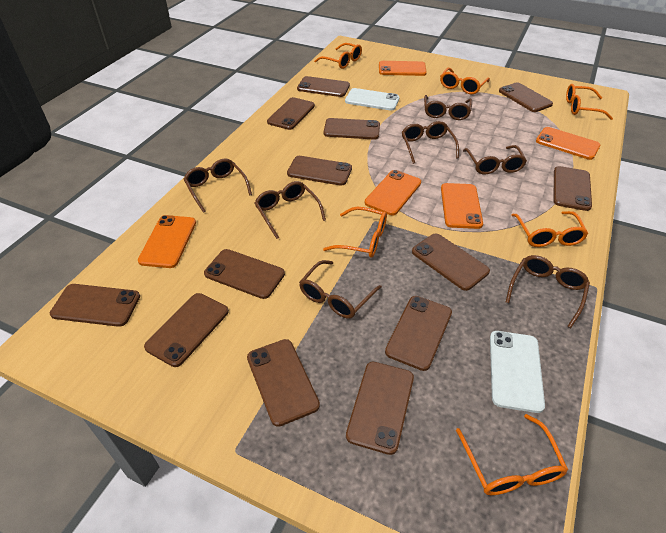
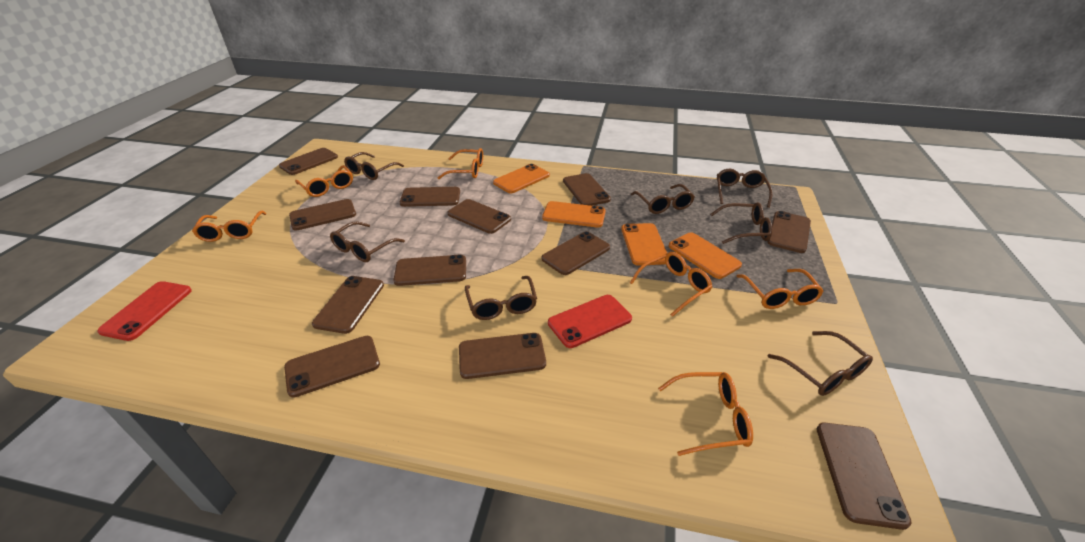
brown phone: [50,284,140,327] [144,293,229,367] [204,249,285,299] [247,339,320,427] [267,97,315,130] [287,156,352,186] [297,76,350,97] [324,118,380,140] [346,362,414,455] [385,296,452,371] [412,234,490,291] [499,82,553,112] [553,166,592,211] = 13 -> [279,148,338,175] [284,336,380,398] [289,199,356,231] [312,276,384,334] [393,255,466,286] [400,187,460,207] [447,199,511,234] [459,333,546,379] [541,231,610,275] [563,173,611,206] [767,211,811,253] [817,423,912,530] = 12
orange phone: [138,215,196,268] [365,170,421,215] [379,61,427,76] [441,183,483,229] [536,127,601,160] = 5 -> [493,164,550,193] [542,201,606,228] [621,223,667,266] [669,232,742,279] = 4
red phone: none = 0 -> [97,281,192,341] [548,295,632,348] = 2
white phone: [345,88,400,111] [490,331,545,413] = 2 -> none = 0

